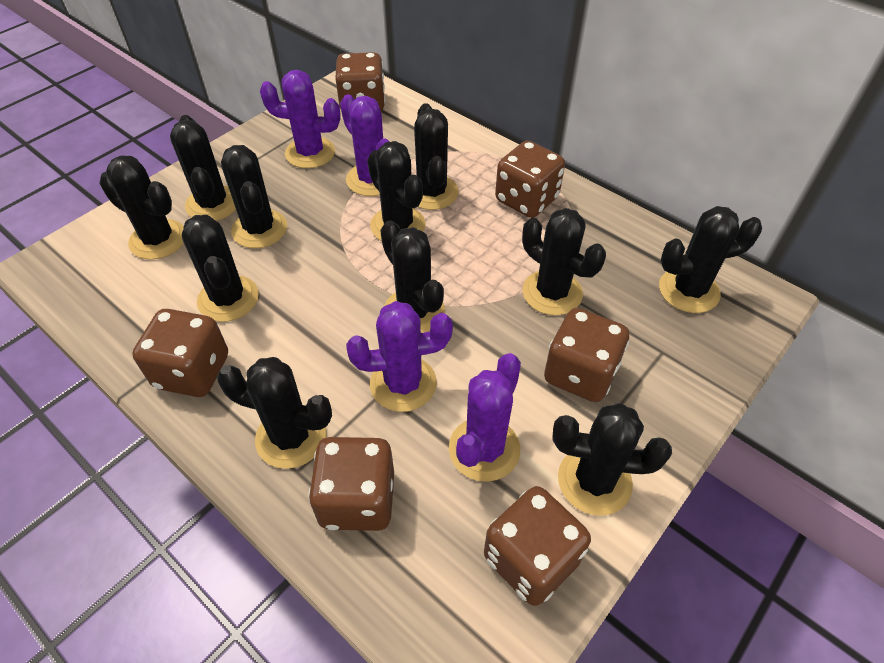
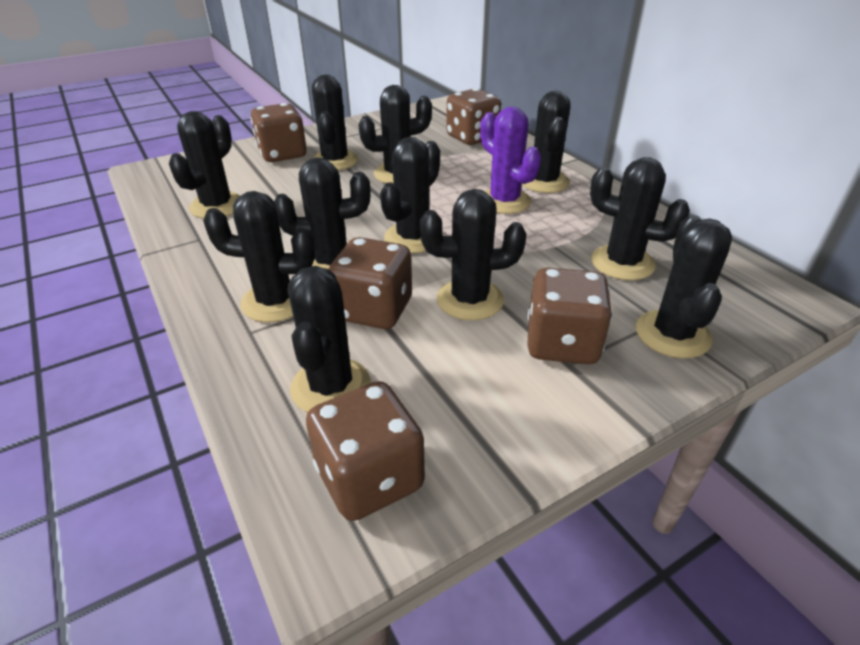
brown dice: [132,309,228,397] [308,437,394,531] [335,52,385,111] [484,486,591,606] [495,141,565,218] [544,308,629,402] = 6 -> [250,103,307,162] [306,381,425,521] [329,237,412,329] [446,88,501,145] [527,268,613,364] = 5
purple cactus: [260,70,341,168] [340,95,390,196] [346,301,453,412] [449,353,521,482] = 4 -> [480,107,541,214] = 1

